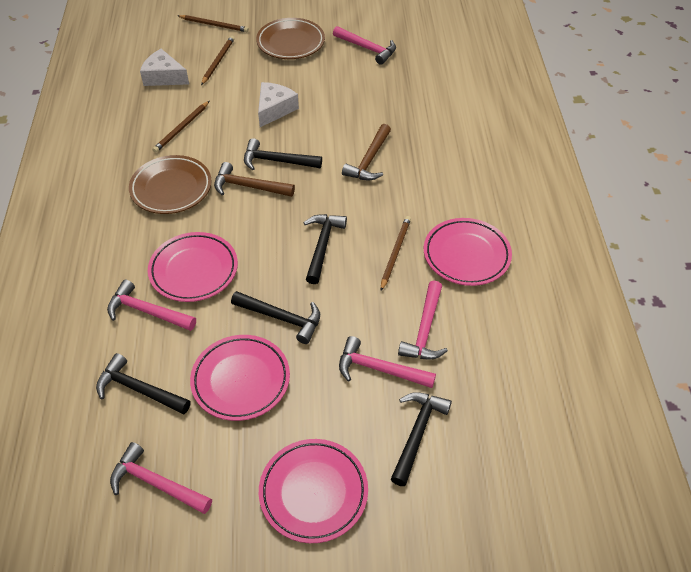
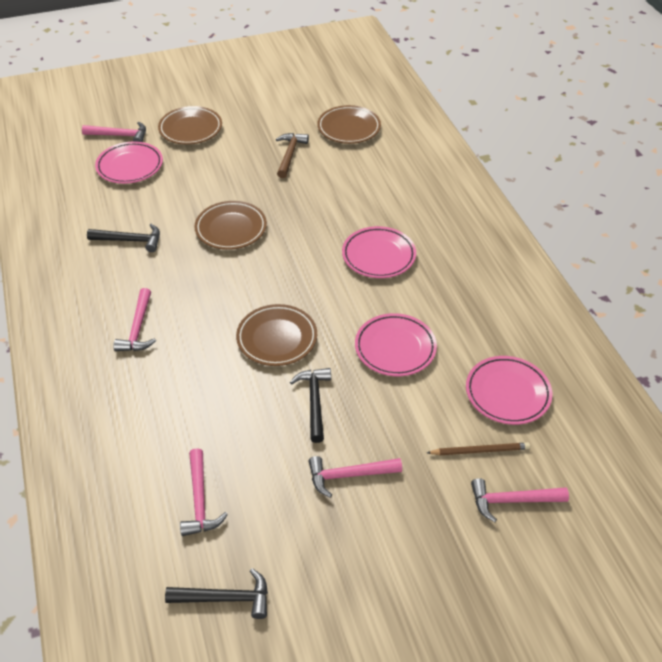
black hammer: [96,353,191,414] [231,291,320,344] [244,138,322,170] [303,214,347,284] [391,392,452,486] = 5 -> [87,224,160,252] [165,568,268,619] [290,368,331,443] = 3
brown hammer: [214,162,295,197] [342,124,391,181] = 2 -> [276,133,309,178] = 1
brown pencil: [153,101,209,153] [178,15,249,32] [201,36,235,85] [381,216,411,291] = 4 -> [427,443,530,455] = 1
brown plate: [129,155,212,214] [256,18,325,59] = 2 -> [158,106,222,145] [194,201,267,250] [236,304,317,366] [317,105,381,144] = 4
white cheese: [140,49,189,86] [258,82,299,127] = 2 -> none = 0

